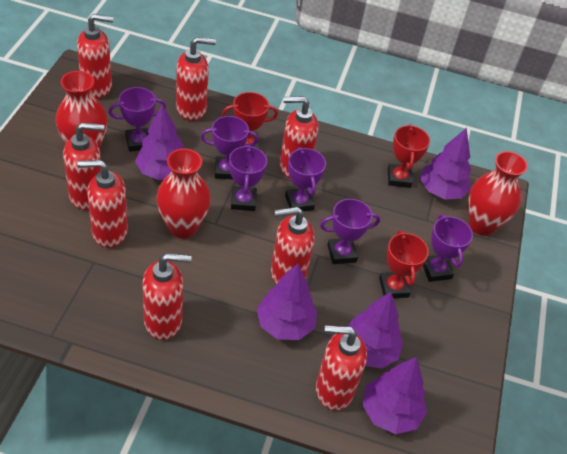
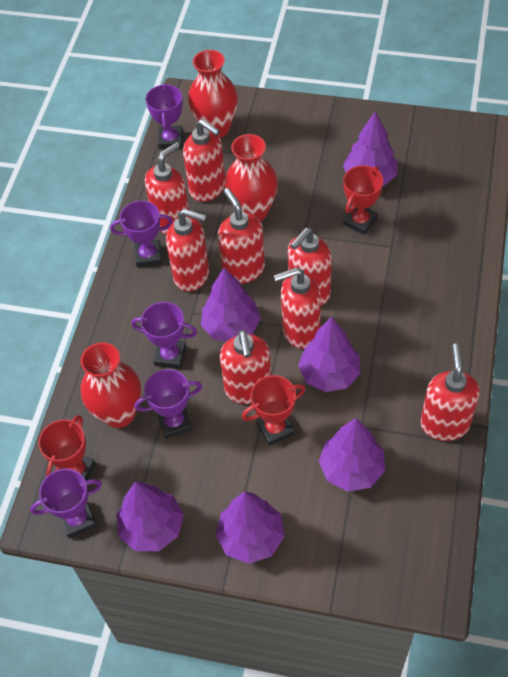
purple tree: [135,104,184,180] [257,264,317,340] [347,292,403,369] [362,357,427,434] [420,128,471,200] = 5 -> [116,481,184,551] [201,268,261,342] [216,492,285,564] [298,317,360,392] [319,418,385,492] [343,111,398,186] = 6
purple trophy: [109,87,166,152] [200,116,259,179] [229,145,267,211] [285,147,326,212] [320,199,380,264] [423,214,473,282] = 6 -> [30,469,102,538] [110,201,173,268] [131,302,197,369] [134,369,202,439] [145,83,183,149] = 5

